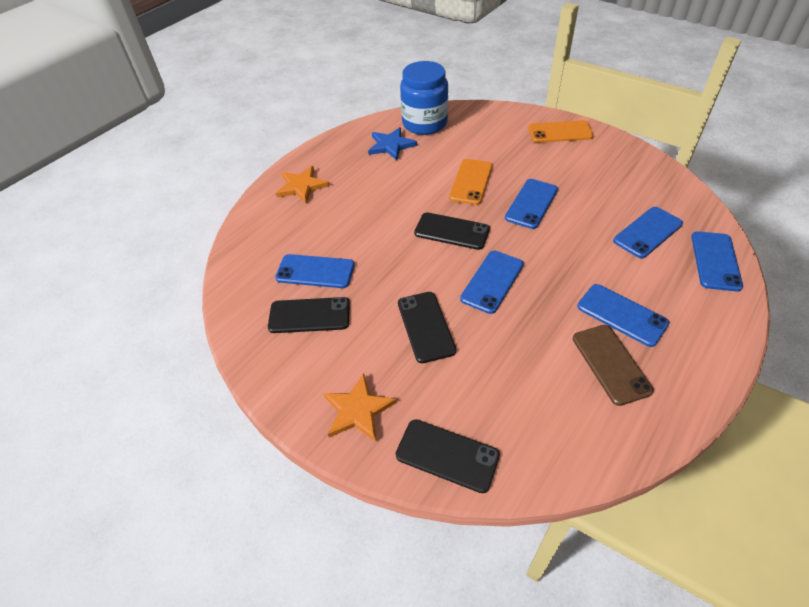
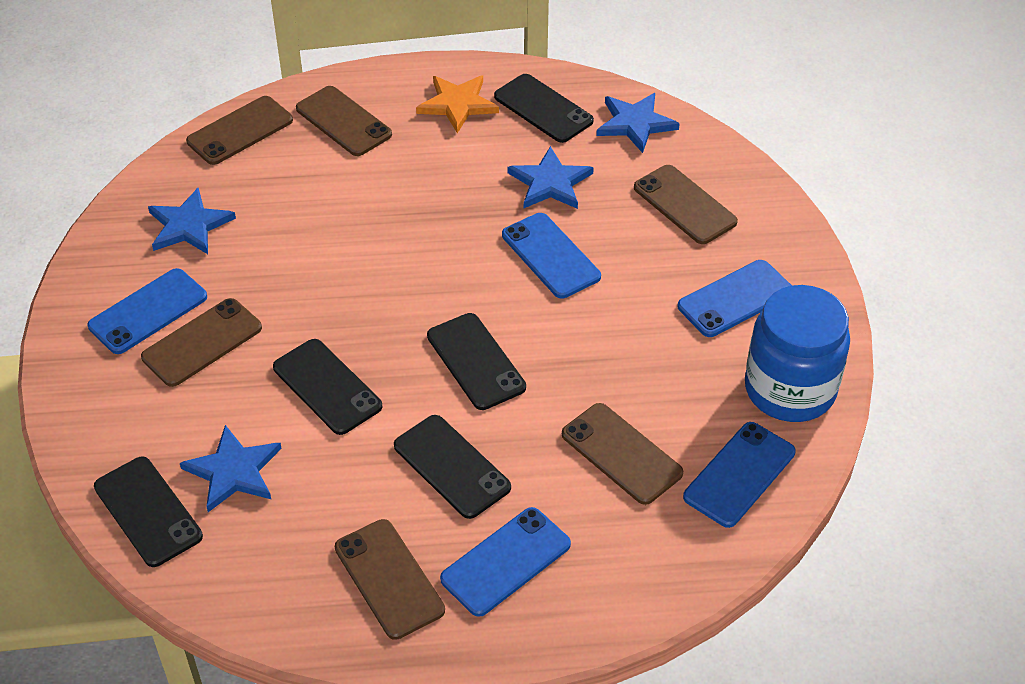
black phone: [268,297,350,333] [396,419,500,493] [398,292,456,363] [414,212,490,250] = 4 -> [94,457,203,567] [273,339,382,435] [394,415,511,519] [427,313,526,410] [494,74,594,143] = 5
blue phone: [275,254,355,288] [460,251,524,314] [505,179,558,229] [577,284,670,347] [613,207,683,258] [691,231,743,292] = 6 -> [88,268,207,354] [440,507,571,617] [502,213,601,298] [678,260,792,337] [683,422,796,528] = 5
blue star: [368,127,417,160] = 1 -> [148,188,236,254] [180,425,282,512] [508,146,594,209] [596,93,680,153] = 4
brown phone: [573,325,654,406] = 1 -> [141,298,262,387] [186,96,293,165] [296,86,392,156] [335,519,445,640] [562,403,683,505] [634,165,738,244] = 6
orange phone: [449,159,493,205] [528,120,594,143] = 2 -> none = 0
orange star: [276,166,329,204] [323,373,397,441] = 2 -> [416,76,499,133] = 1

